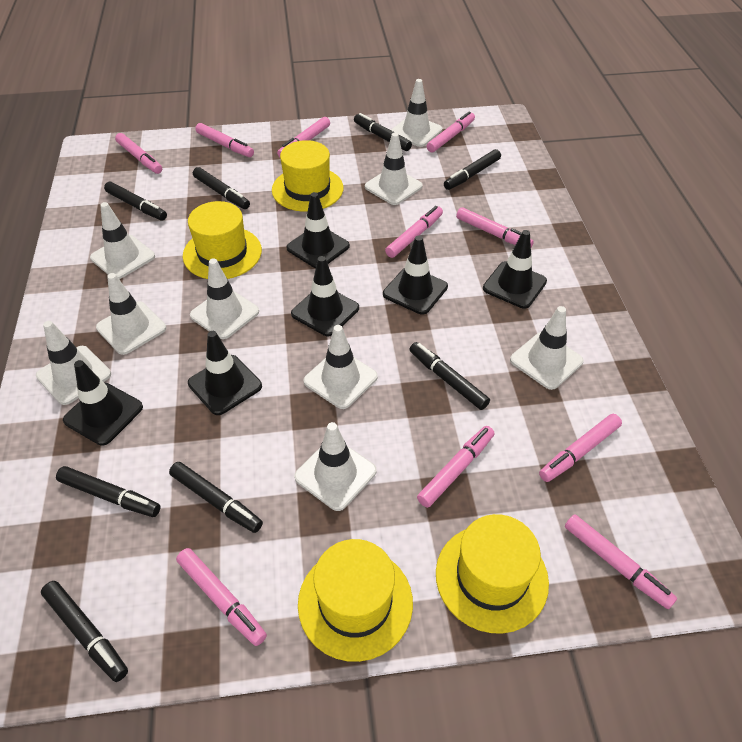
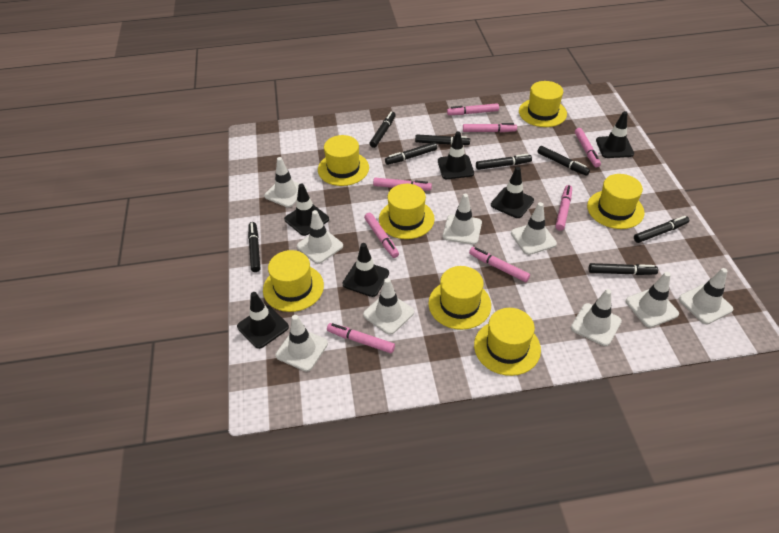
pink marker: [115,133,162,174] [176,548,267,646] [195,123,254,157] [277,117,330,157] [385,206,443,258] [417,426,494,508] [427,111,475,152] [456,207,534,247] [539,414,622,482] [565,514,677,609] = 10 -> [327,323,395,353] [364,213,399,258] [373,178,432,191] [447,103,499,115] [463,123,517,132] [469,247,530,282] [555,185,572,231] [575,128,601,167] = 8
yellow hat: [183,201,262,279] [272,140,343,212] [298,539,413,662] [436,514,549,634] = 4 -> [263,250,324,312] [318,135,369,186] [379,184,435,239] [428,266,491,330] [474,308,541,376] [519,81,567,127] [587,174,645,229] = 7

